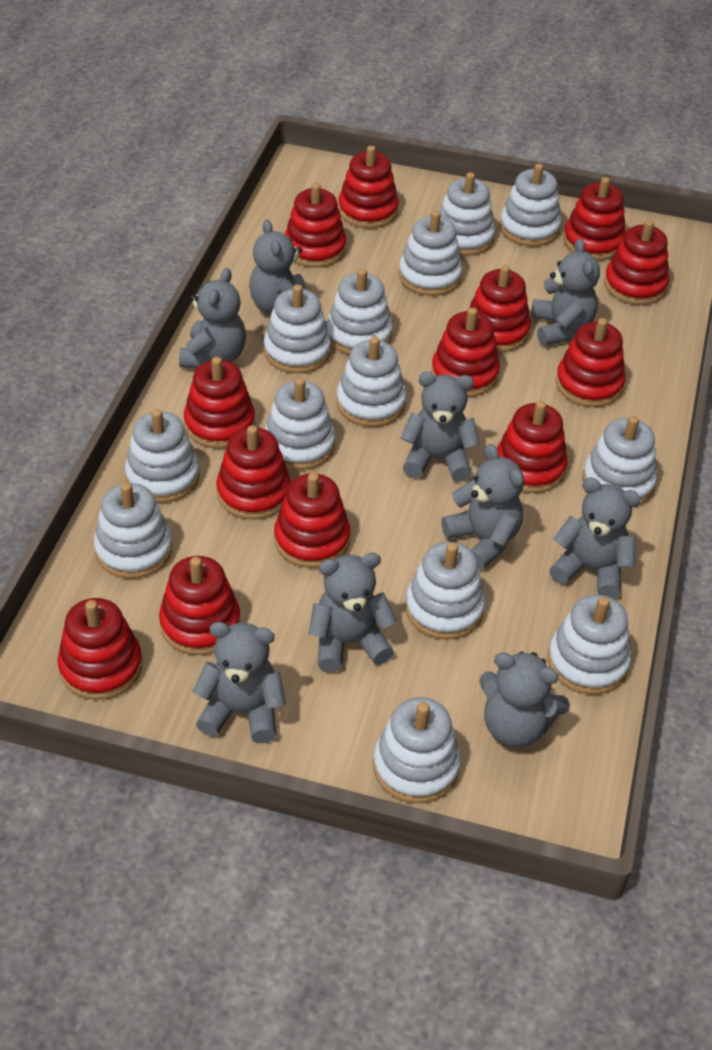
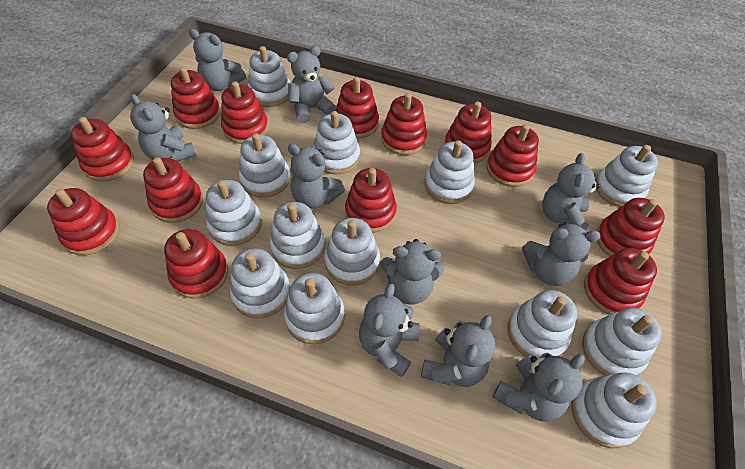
grey teddy bear: [179,268,246,368] [192,622,286,743] [249,219,306,314] [309,553,397,673] [401,372,480,482] [442,444,524,570] [479,651,570,748] [531,239,600,346] [549,478,641,599] = 9 -> [130,94,196,162] [189,29,246,91] [287,46,336,123] [288,144,345,208] [359,283,419,377] [380,239,444,305] [421,315,495,387] [493,353,585,421] [522,222,601,286] [542,153,600,231] = 10

